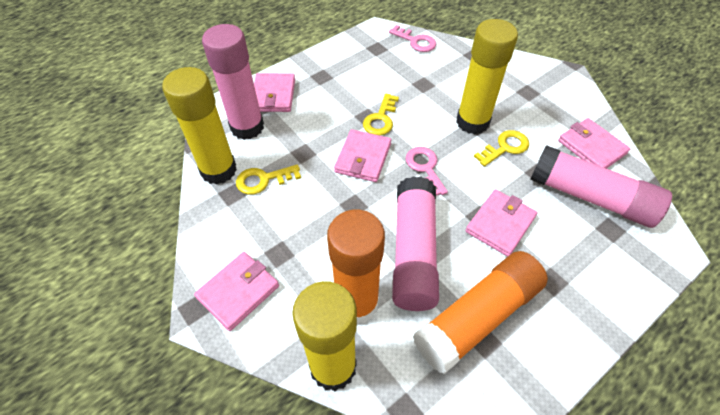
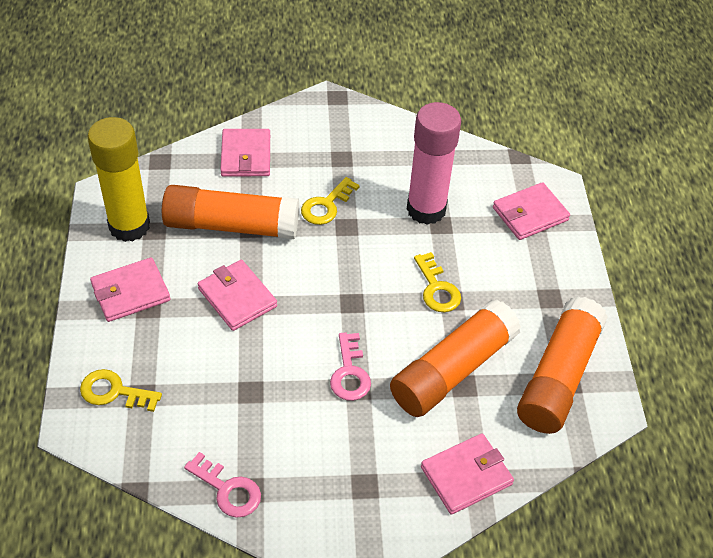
orange glue stick: [327,210,385,325] [413,251,548,374] = 2 -> [162,185,299,239] [390,299,521,417] [517,296,608,434] = 3
pink glue stick: [202,24,264,140] [392,176,439,311] [530,145,672,228] = 3 -> [407,102,461,225] = 1
yellow glue stick: [162,67,237,185] [292,281,357,391] [456,19,518,134] = 3 -> [87,117,150,242] = 1

